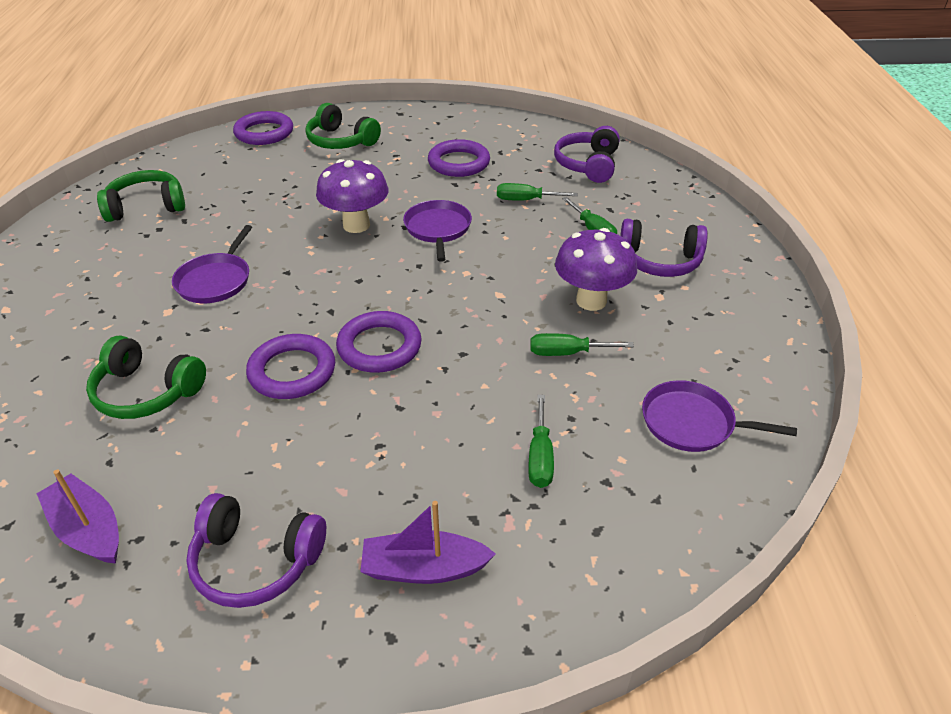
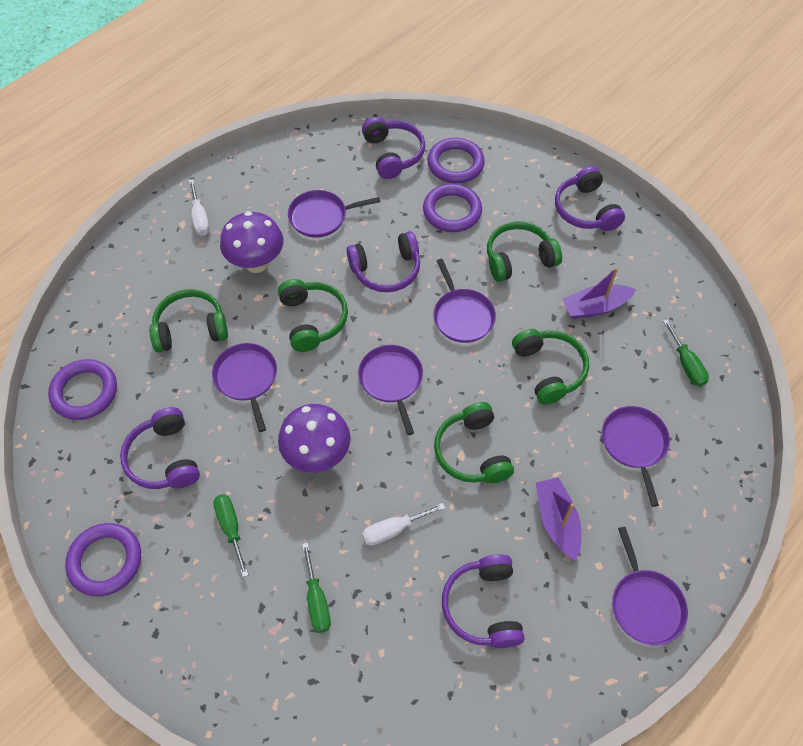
green headphones: [86,336,206,419] [97,170,185,222] [305,103,381,149] = 3 -> [149,289,228,352] [278,279,348,352] [434,402,514,483] [487,221,562,282] [512,329,589,405] = 5
green screwdriver: [497,183,578,200] [528,395,554,488] [530,333,634,356] [562,197,617,234] = 4 -> [213,494,249,577] [302,543,331,633] [663,319,709,386] = 3
purple headphones: [186,493,326,608] [554,126,620,183] [620,219,708,277] = 3 -> [120,407,200,489] [347,231,420,292] [362,117,425,179] [442,554,525,648] [555,166,625,231] = 5
purple pan: [172,225,252,303] [403,200,472,262] [642,380,797,452] = 3 -> [212,343,277,432] [288,190,380,238] [358,345,423,435] [433,259,496,343] [602,406,670,507] [612,527,688,645] = 6
white screwdriver: none = 0 -> [189,179,210,236] [362,503,446,546] = 2

